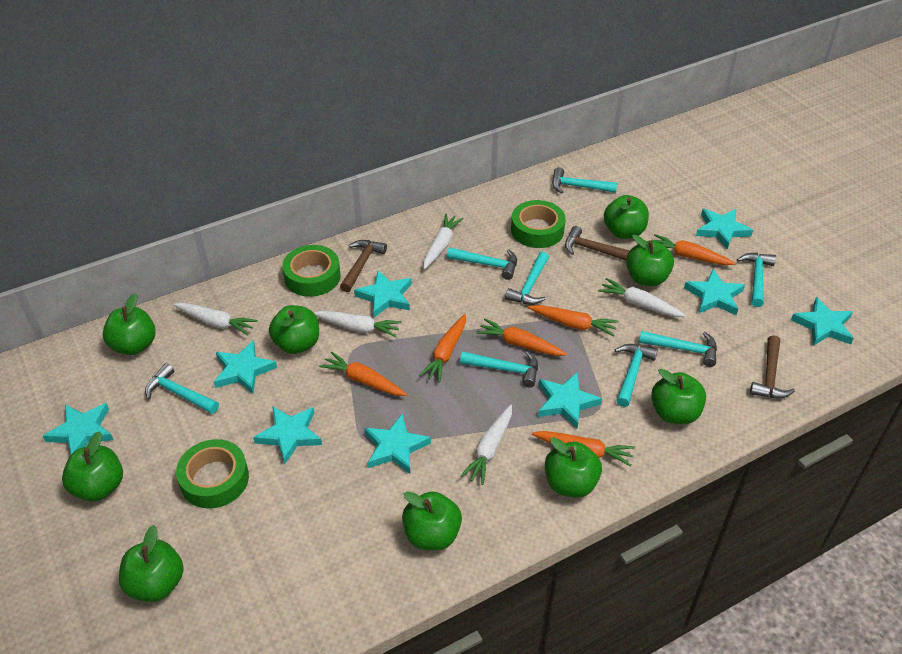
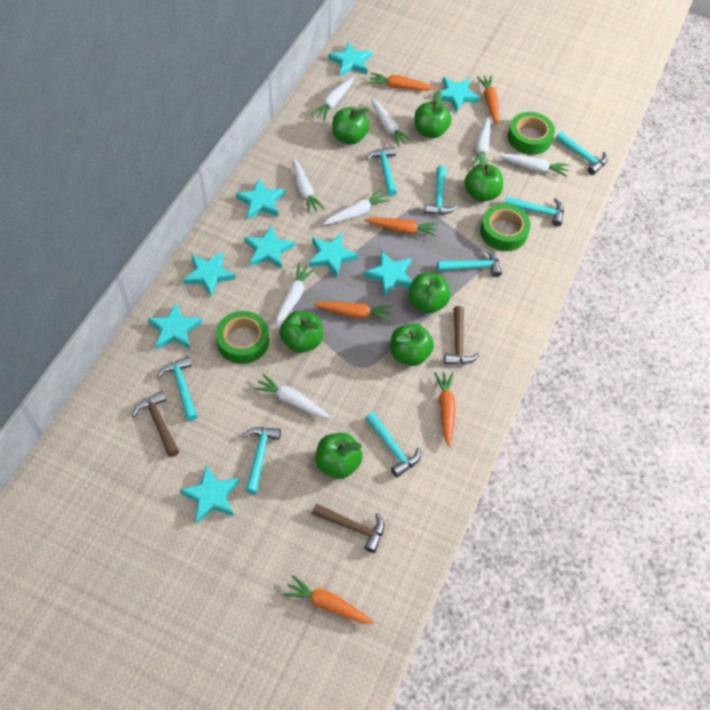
green apple: [62,431,123,501] [103,293,156,355] [119,525,184,602] [269,305,319,354] [402,491,462,550] [545,437,602,498] [604,195,649,239] [626,235,674,286] [651,369,706,424] = 9 -> [280,311,323,353] [316,433,363,479] [332,107,369,144] [390,324,434,366] [408,273,451,314] [414,91,451,138] [464,153,503,202] = 7
white carrot: [173,303,258,336] [313,311,402,338] [423,214,464,269] [460,404,512,485] [598,278,686,317] = 5 -> [253,374,331,418] [276,263,315,327] [293,158,325,214] [311,77,354,121] [323,189,390,225] [371,99,413,147] [472,117,491,167] [499,154,569,177] = 8

